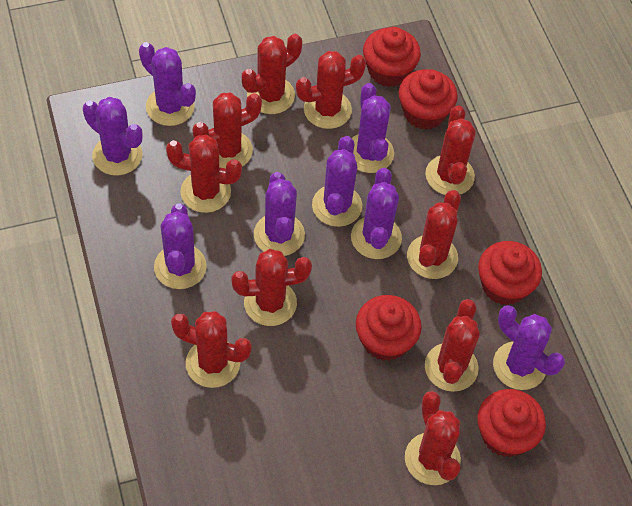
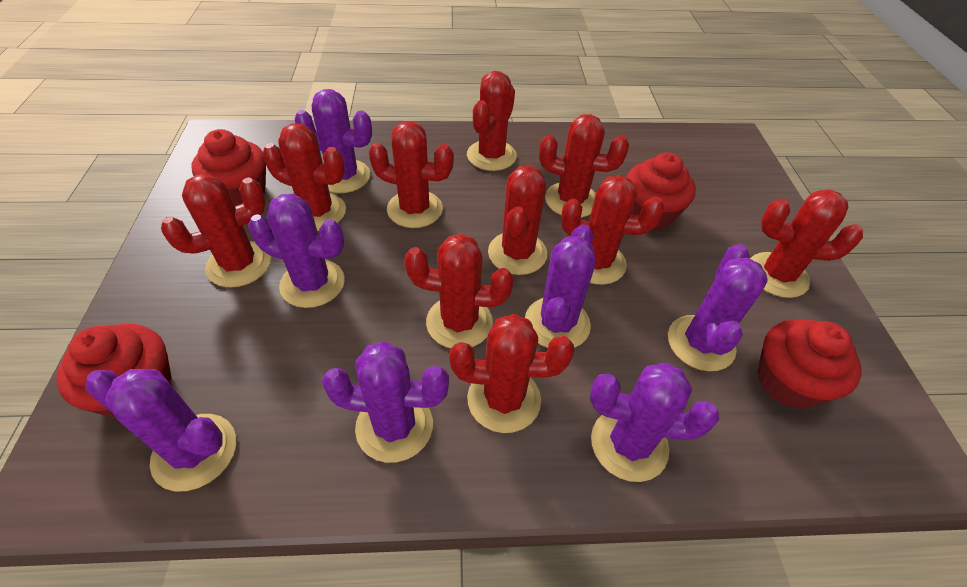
purple cactus: [83,97,143,176] [139,42,196,126] [154,204,207,289] [254,172,305,256] [312,136,362,227] [351,168,402,259] [352,83,394,173] [493,305,565,390] = 8 -> [85,369,236,491] [248,194,345,308] [294,89,372,193] [322,342,449,463] [525,225,596,348] [590,363,719,482] [668,244,768,371] = 7
red cupcake: [356,295,422,361] [363,27,421,87] [399,69,458,130] [477,389,546,457] [478,241,542,305] = 5 -> [56,324,172,418] [192,129,266,206] [626,152,696,230] [757,319,862,409] = 4

